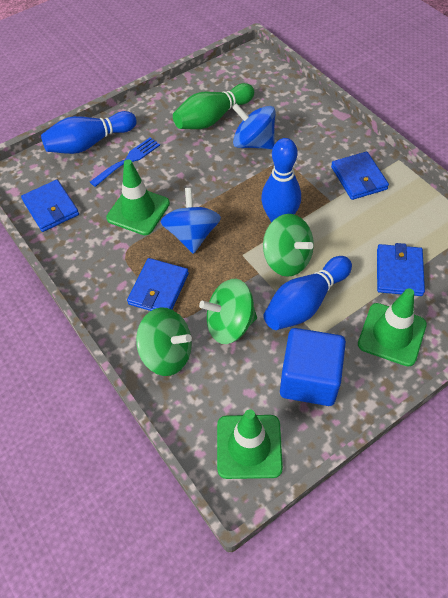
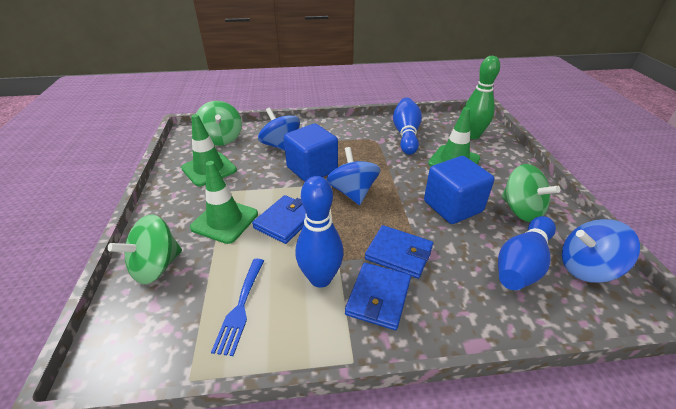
blue cube: [280,328,346,406] = 1 -> [284,124,338,182] [424,156,494,224] = 2
blue spinning top: [161,188,221,254] [232,103,276,150] = 2 -> [258,108,300,151] [326,147,381,205] [562,219,640,283] = 3
blue wallet: [21,180,79,232] [127,258,189,311] [331,152,389,200] [377,243,425,296] = 4 -> [252,195,306,244] [345,263,411,330] [365,225,433,279] = 3

